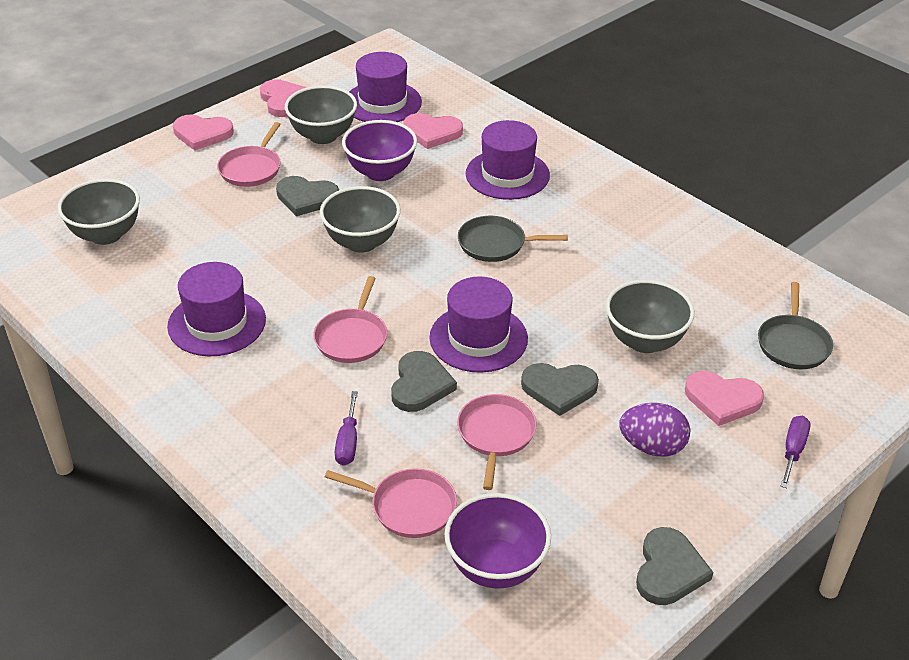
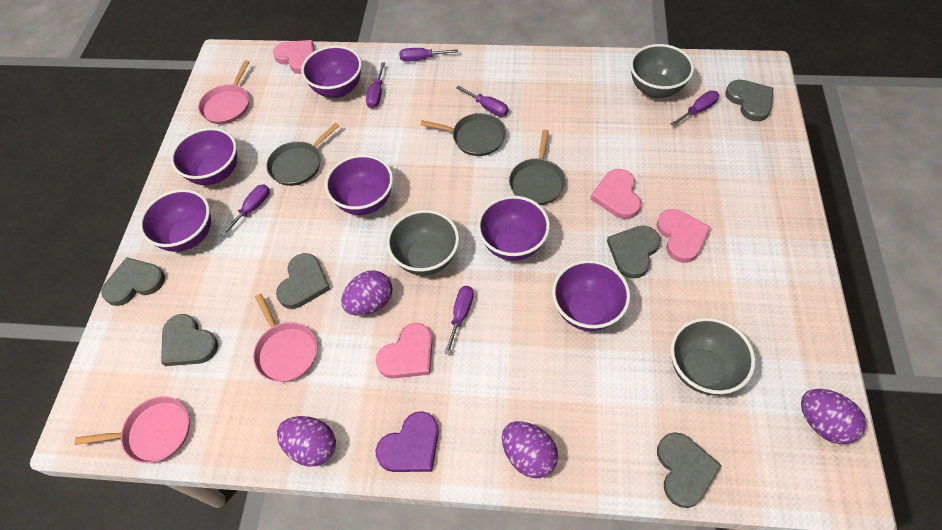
grey bowl: [57,179,140,245] [285,85,357,144] [320,186,401,253] [606,280,695,353] = 4 -> [387,210,459,276] [630,44,694,98] [670,317,755,395] = 3
grey heart: [276,176,339,216] [391,351,457,412] [521,363,599,416] [636,527,714,605] = 4 -> [101,257,165,306] [161,314,218,366] [276,253,331,309] [607,226,661,279] [657,432,722,508] [726,80,773,121] = 6
grey pan: [458,216,568,262] [758,282,833,369] = 2 -> [266,123,339,186] [420,113,506,156] [509,130,566,205] = 3
pink pan: [217,122,281,187] [313,276,387,363] [325,468,457,538] [457,394,537,490] = 4 -> [75,396,190,463] [198,60,249,124] [253,294,317,382] = 3
purple bowl: [342,120,417,181] [445,493,551,589] = 2 -> [139,189,211,252] [171,128,237,185] [301,45,362,98] [325,154,393,215] [477,196,550,261] [552,260,630,331] = 6
purple egg: [619,403,690,457] = 1 -> [277,416,336,467] [341,270,393,316] [502,421,558,478] [801,389,866,444] = 4
purple hat: [167,262,266,356] [349,52,422,122] [429,276,528,373] [466,120,550,200] = 4 -> none = 0
purple heart: none = 0 -> [376,411,439,472] = 1
purple screwdriver: [335,391,358,466] [780,416,811,488] = 2 -> [220,184,270,237] [366,62,385,109] [399,48,458,62] [444,286,474,355] [456,86,509,117] [671,90,719,126] = 6

